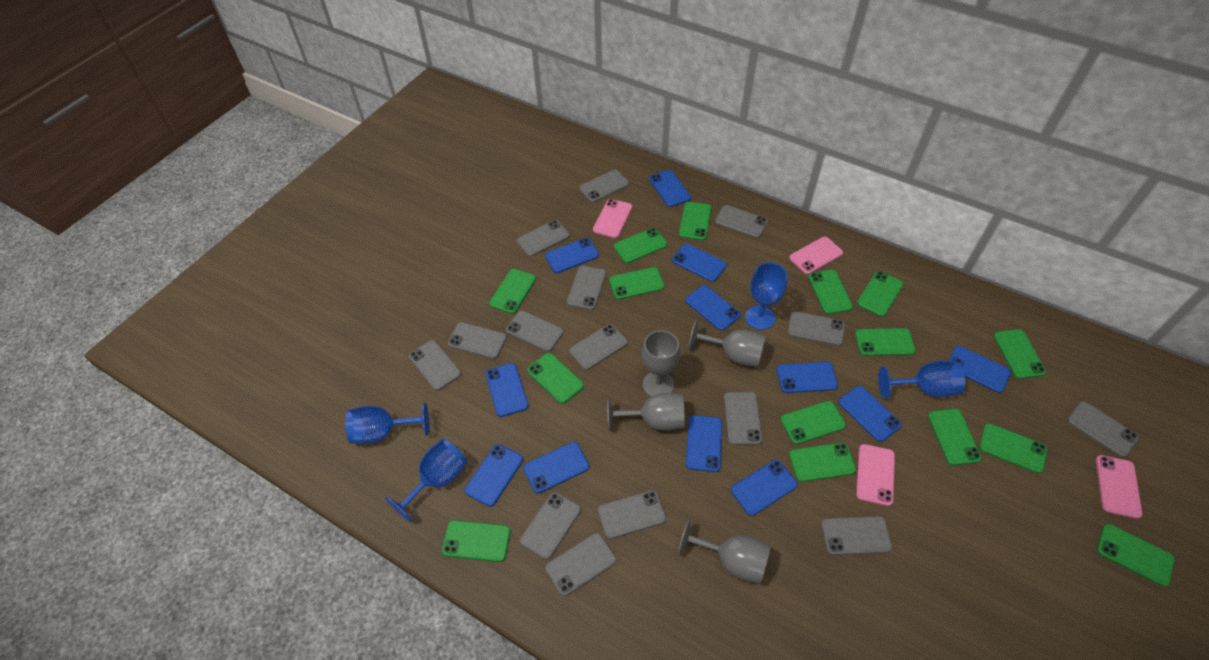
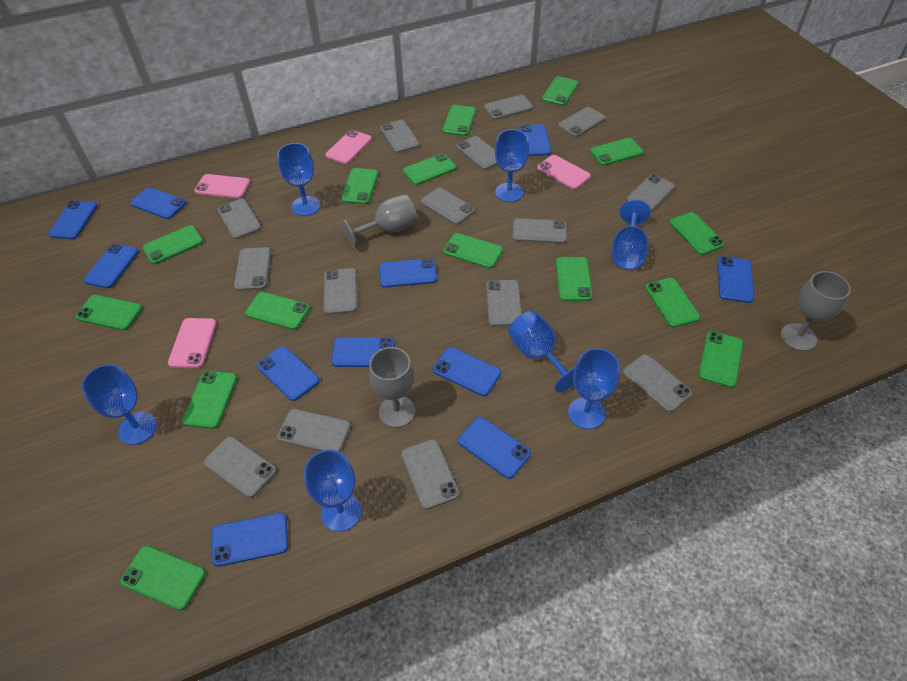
blue goblet: [345,403,429,444] [385,439,468,522] [745,262,788,330] [878,360,965,399] = 4 -> [81,364,157,445] [277,143,320,216] [304,450,361,532] [495,129,529,202] [508,310,575,393] [568,348,620,429] [612,200,651,269] = 7
blue phone: [465,444,523,507] [485,363,529,417] [523,442,589,494] [545,238,599,273] [649,170,691,207] [672,244,727,282] [685,285,741,331] [686,415,722,472] [731,460,798,516] [777,362,838,393] [838,386,902,442] [948,346,1011,393] = 12 -> [48,200,97,239] [83,244,139,288] [130,187,186,219] [212,513,288,567] [257,346,320,401] [331,337,395,367] [379,258,437,288] [433,347,501,396] [458,417,531,479] [519,124,551,156] [718,256,754,303] = 11
grey goblet: [607,393,685,431] [642,330,680,396] [678,519,771,584] [689,320,766,367] = 4 -> [342,194,417,249] [369,347,415,428] [781,271,851,351] = 3

